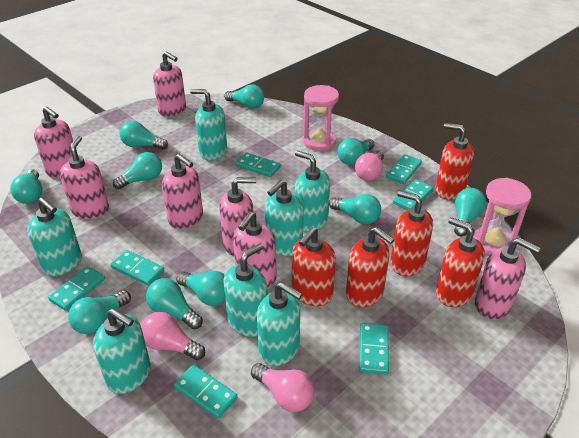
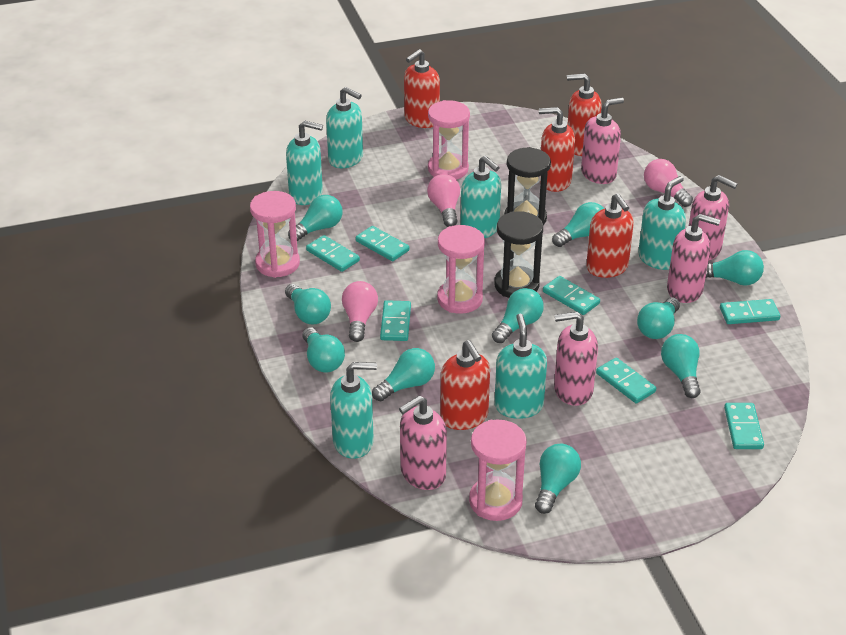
black hourglass: none = 0 -> [494,211,543,298] [504,147,551,226] = 2
pink hourglass: [303,85,339,151] [473,178,531,255] = 2 -> [250,191,300,278] [428,100,470,179] [437,225,485,314] [469,420,527,521] = 4
pink soap dispenser: [34,106,73,178] [60,136,109,219] [153,51,186,117] [162,154,203,229] [219,177,256,256] [233,212,277,288] [475,237,540,320] = 7 -> [399,396,447,490] [554,312,598,406] [581,97,624,184] [667,214,720,303] [689,175,738,261] = 5
turquoise soap dispenser: [27,197,82,276] [93,308,151,394] [190,89,227,161] [223,243,268,337] [257,282,302,366] [265,180,304,256] [295,151,330,233] = 7 -> [286,120,323,205] [326,87,363,168] [330,362,377,459] [460,156,501,238] [495,314,547,419] [638,176,686,270] = 6

